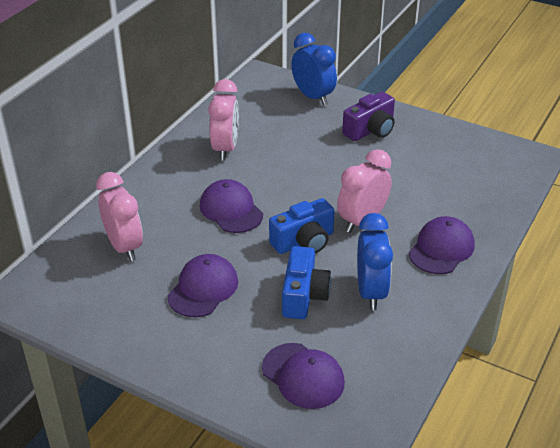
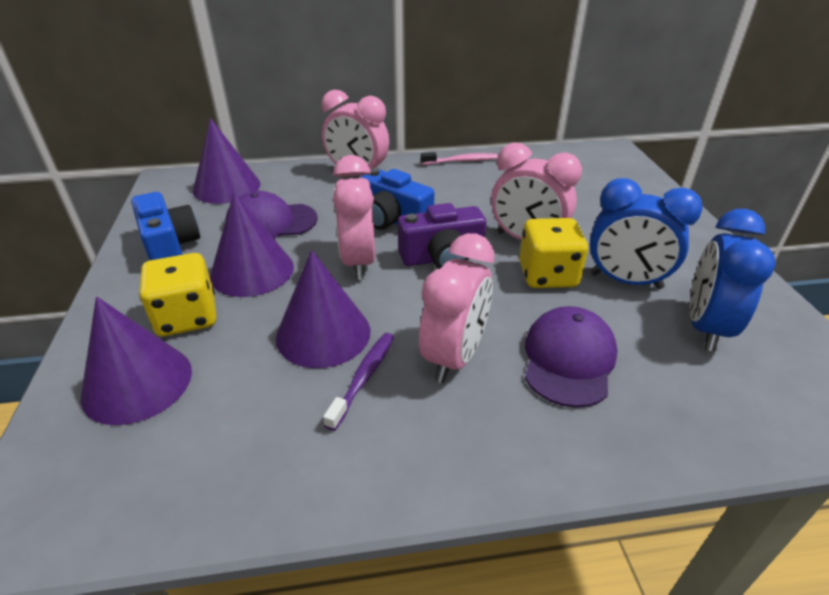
pink clock: [96,172,143,261] [208,79,239,161] [337,149,392,233] = 3 -> [321,90,389,169] [333,155,375,280] [419,233,494,383] [491,143,582,240] = 4
pink toothbrush: none = 0 -> [421,152,498,165] = 1
purple cap: [168,254,238,317] [200,179,263,233] [262,343,345,409] [409,216,475,274] = 4 -> [225,191,318,238] [525,306,618,408] = 2
purple cone: none = 0 -> [80,297,192,425] [193,118,261,204] [210,192,294,297] [276,250,370,368] = 4
purple toothbrush: none = 0 -> [323,333,394,431] = 1
yellow dice: none = 0 -> [139,253,216,336] [519,218,588,288] = 2

